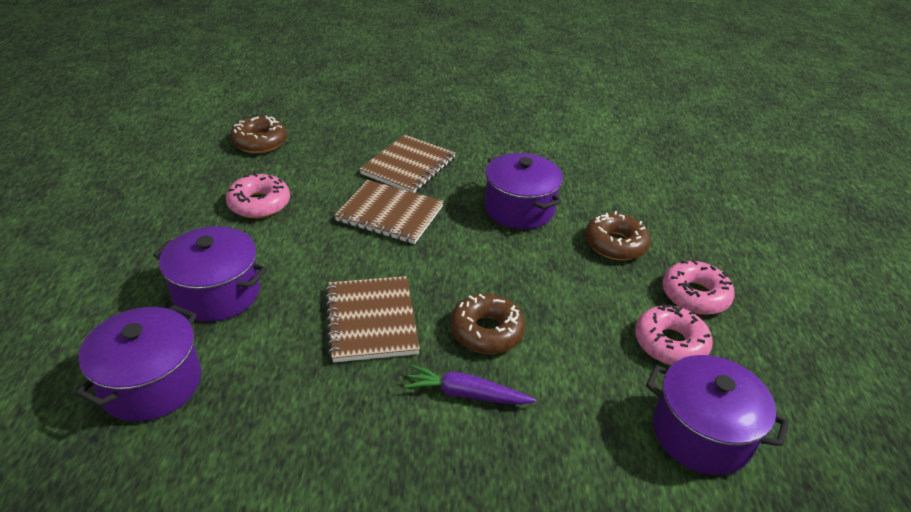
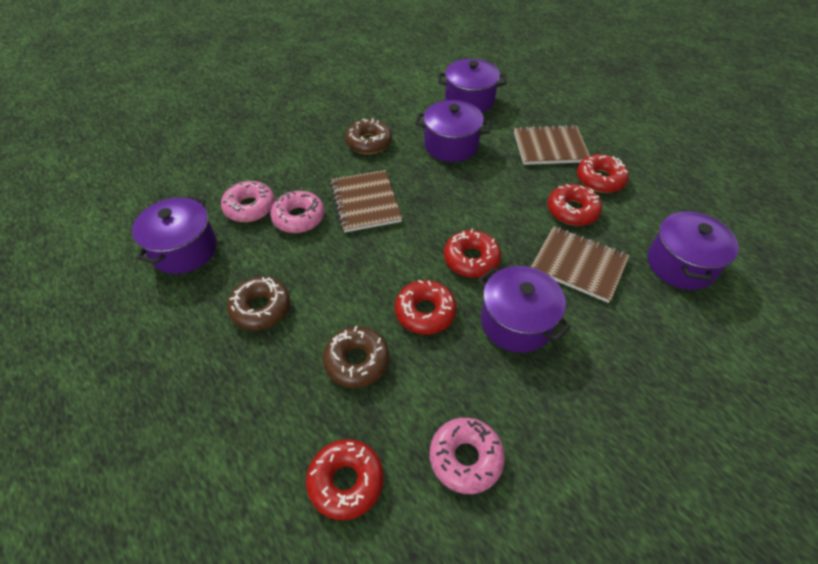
purple carrot: [404,365,537,405] = 1 -> none = 0
purple pot: [76,305,201,422] [153,226,267,322] [485,153,563,229] [646,355,789,475] = 4 -> [132,196,217,274] [415,100,491,162] [438,59,507,113] [478,266,571,353] [648,209,739,290] = 5
red donut: none = 0 -> [306,439,384,520] [395,280,457,334] [444,229,501,278] [548,184,602,226] [577,154,629,193] = 5

